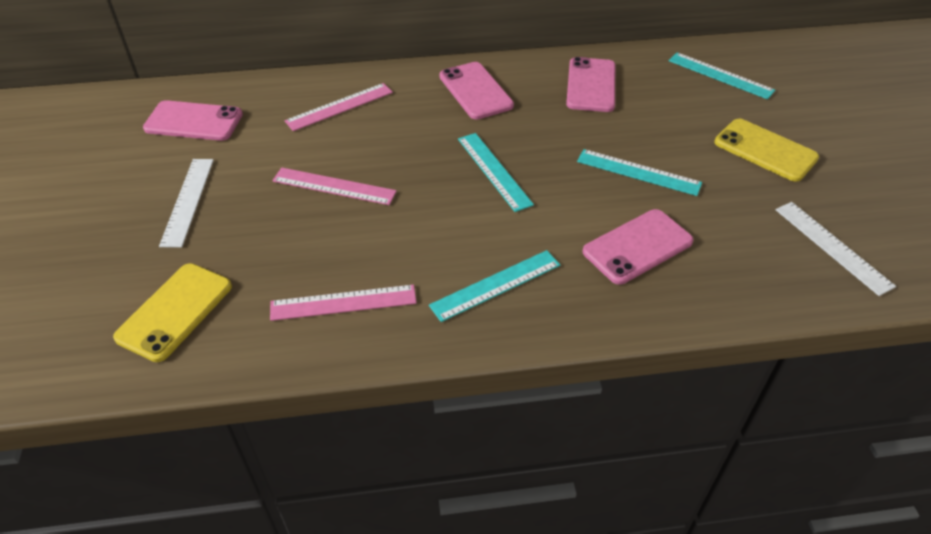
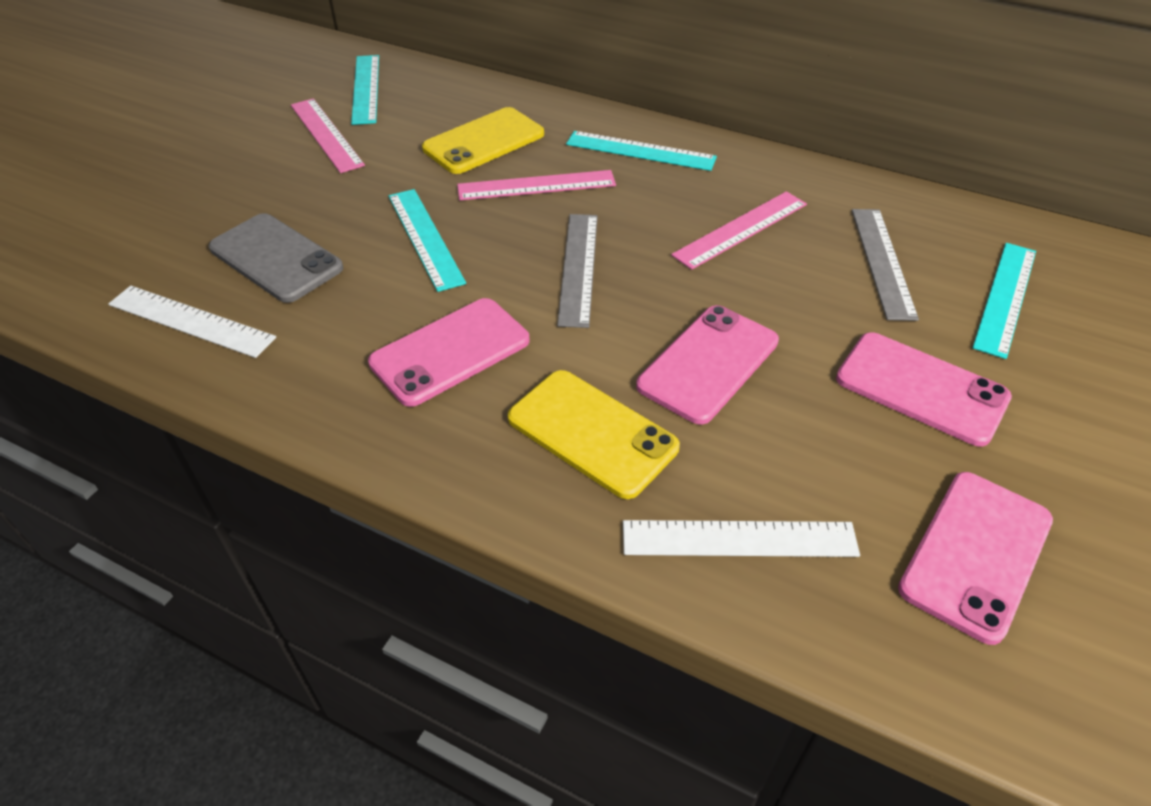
grey phone: none = 0 -> [209,213,343,303] = 1
grey ruler: none = 0 -> [557,214,598,328] [852,209,919,321] = 2

